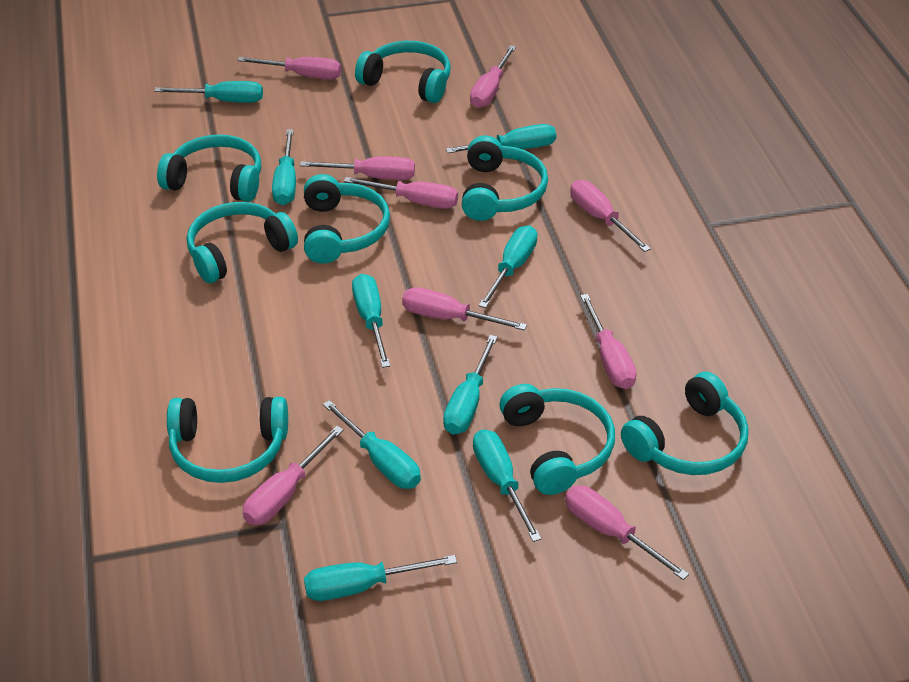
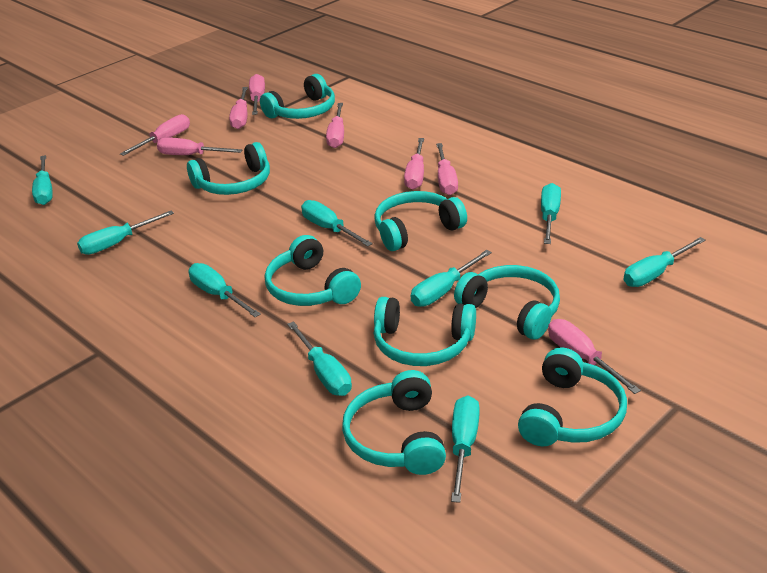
pink screwdriver: [237,57,341,79] [243,426,344,525] [300,157,415,180] [344,177,458,209] [402,287,527,330] [470,45,516,108] [565,485,689,580] [571,180,651,252] [580,294,637,389] = 9 -> [120,114,190,156] [157,137,242,155] [229,87,248,129] [249,74,265,115] [326,103,344,148] [404,138,424,189] [436,143,458,195] [548,319,641,394] = 8

